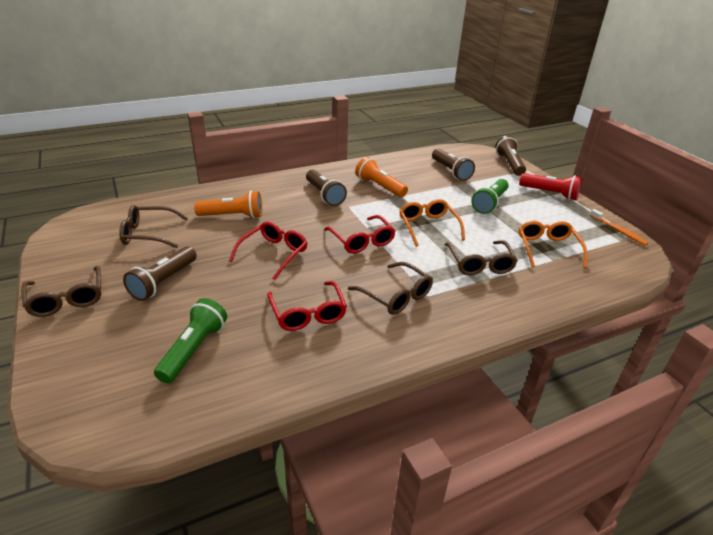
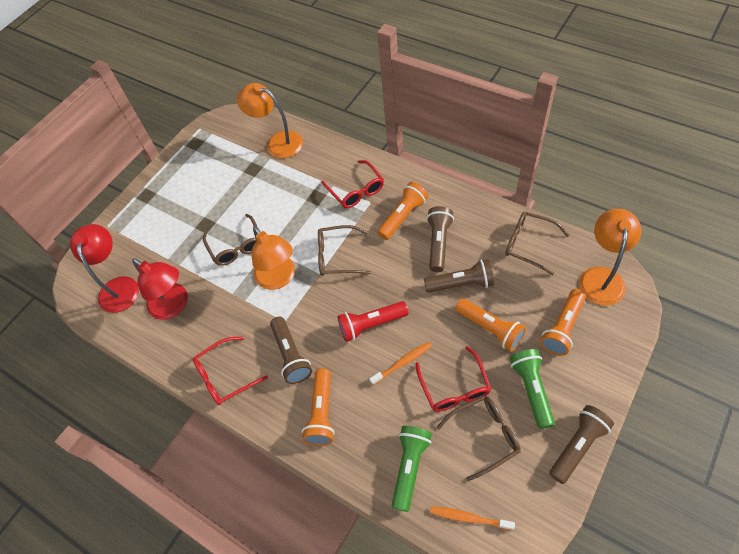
orange flashlight: [194,191,262,218] [355,157,408,197] = 2 -> [302,368,334,446] [377,182,428,240] [455,298,526,352] [540,289,586,356] = 4
orange glasses: [399,199,465,247] [519,221,588,268] = 2 -> none = 0
orange lamp: none = 0 -> [237,83,303,158] [252,226,295,290] [579,209,641,306] = 3
orange toothbrush: [590,209,648,246] = 1 -> [369,342,432,385] [430,506,515,530] = 2
red lamp: none = 0 -> [70,224,139,313] [132,258,188,320] = 2

